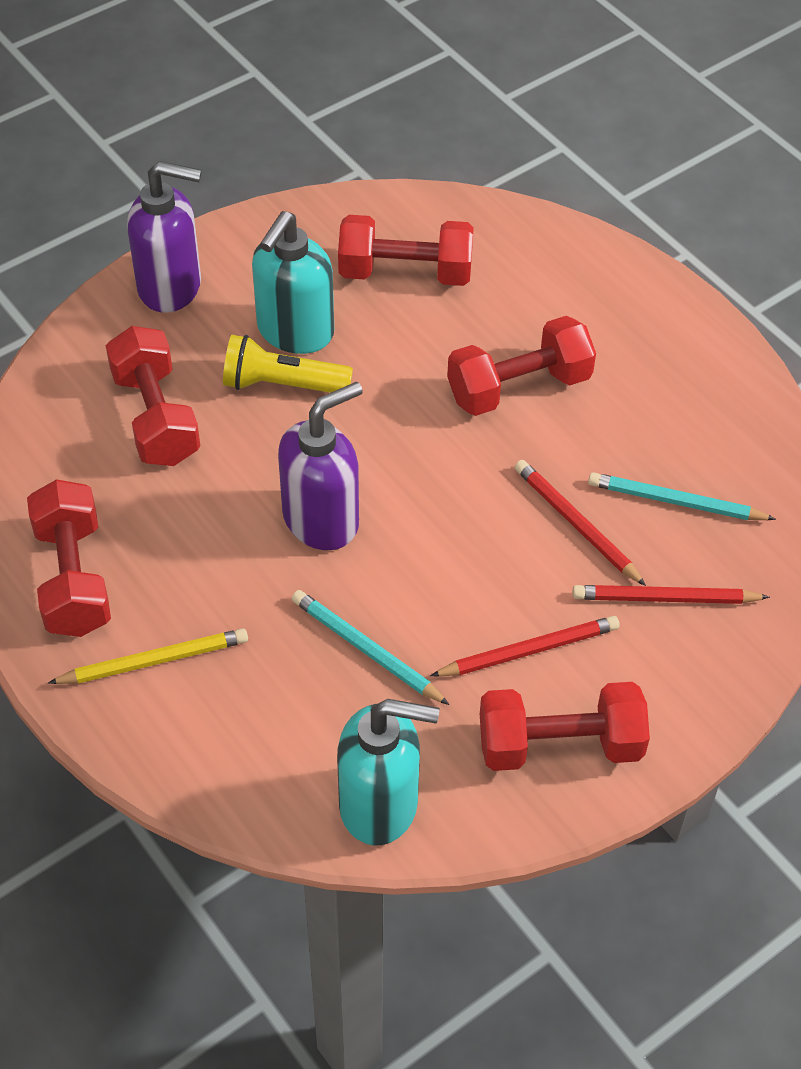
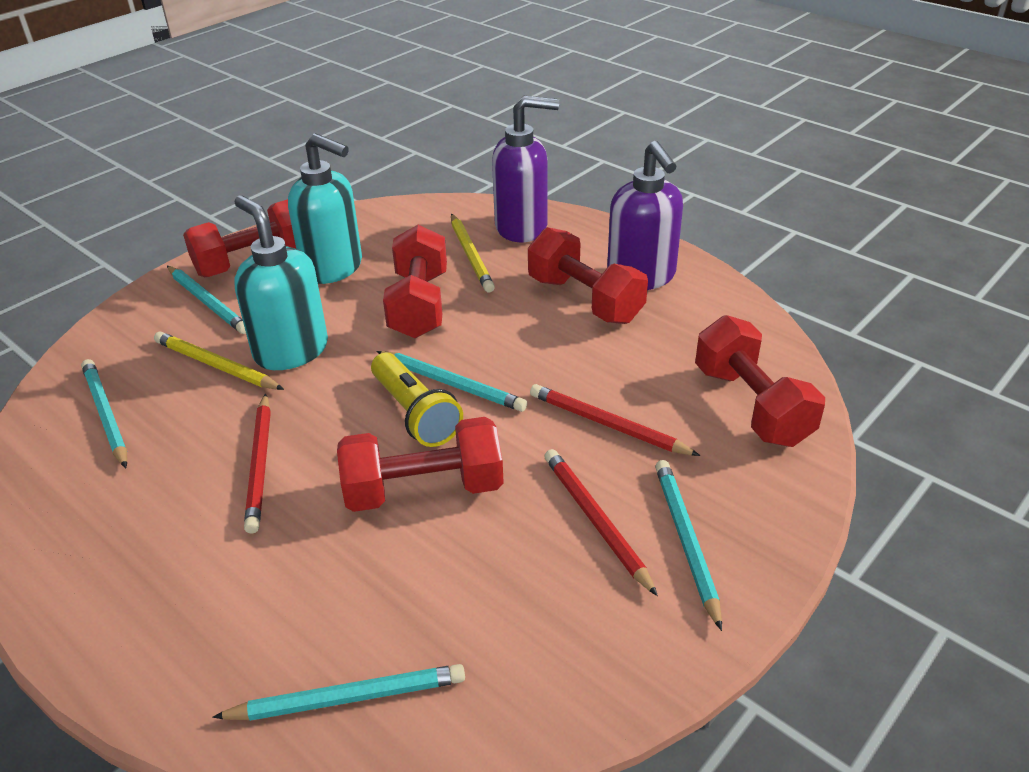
turquoise pencil: [292,590,449,705] [588,472,776,520] = 2 -> [81,359,127,468] [167,266,246,334] [212,664,465,721] [376,351,527,412] [655,460,722,631] = 5
yellow pencil: [48,628,248,684] = 1 -> [154,331,284,390] [451,213,495,292] = 2

